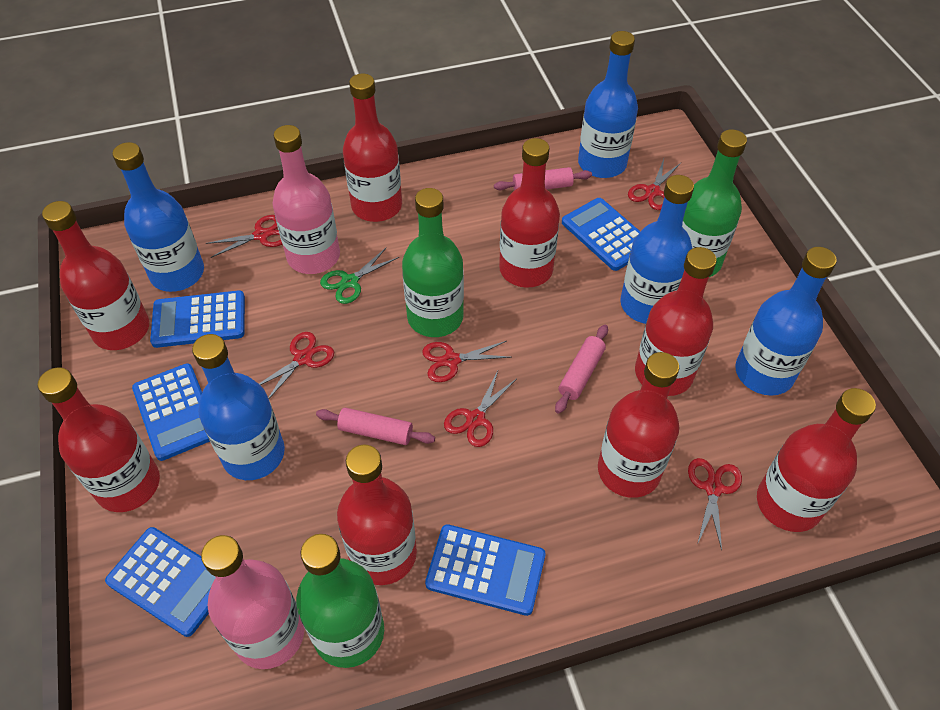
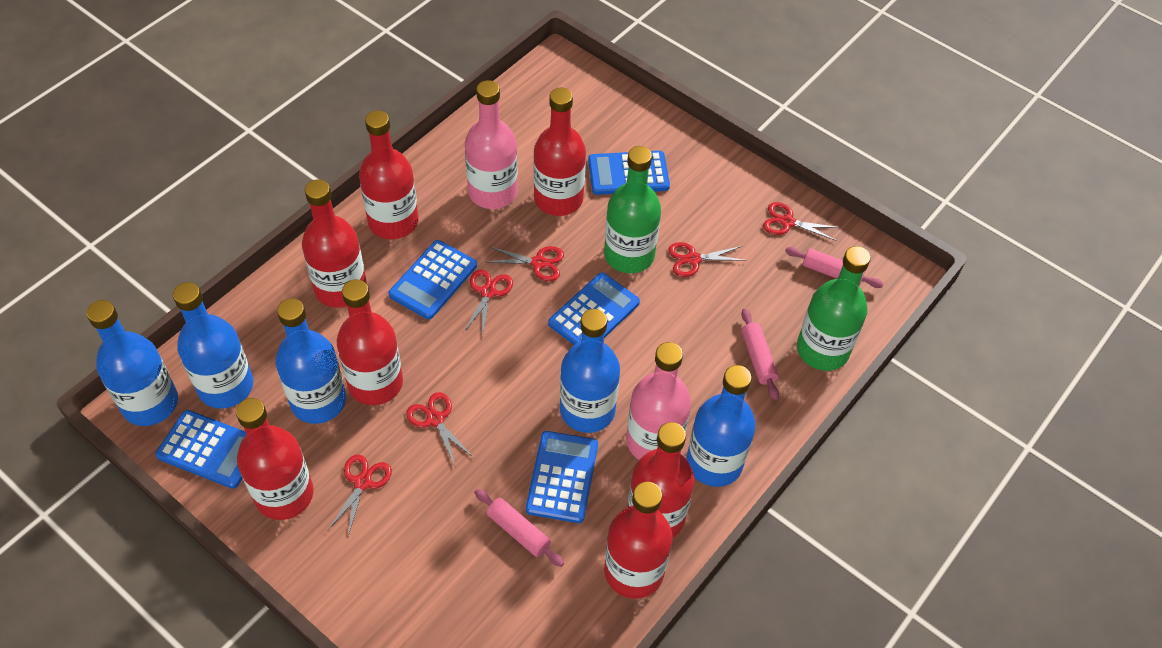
green bottle: [296,534,384,668] [402,188,464,337] [682,129,747,277] = 3 -> [604,146,661,273] [797,246,871,371] = 2
green scissors: [320,247,399,304] = 1 -> none = 0
red bottle: [38,367,160,512] [42,201,149,350] [337,445,417,585] [343,73,402,222] [499,138,560,288] [598,352,679,498] [635,247,717,396] [757,388,876,532] = 8 -> [236,398,314,520] [302,179,367,308] [337,279,403,405] [359,110,419,239] [533,87,586,216] [604,481,673,599] [627,422,695,538] = 7

